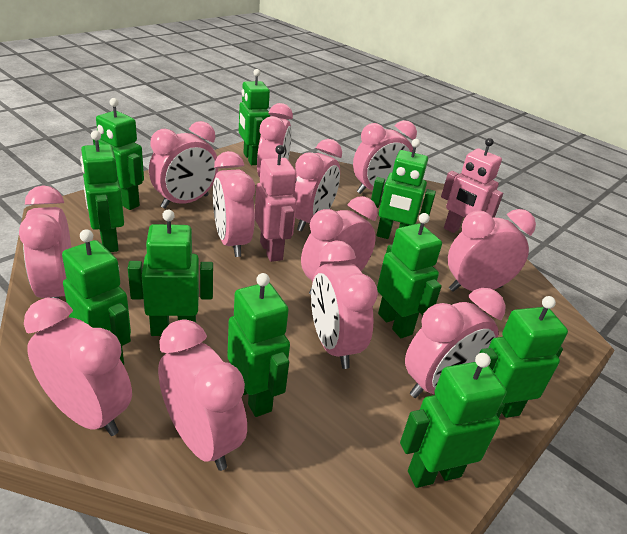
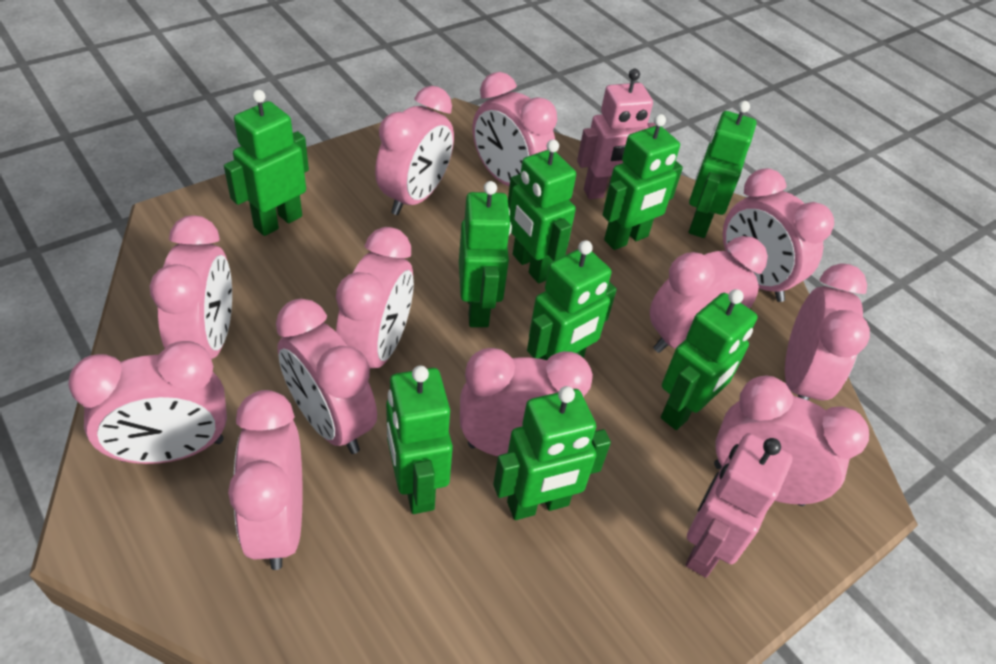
green robot: [62,229,131,365] [80,130,124,252] [93,98,144,210] [128,210,213,336] [227,273,290,417] [239,69,271,165] [371,139,436,239] [377,213,442,338] [400,353,506,488] [480,296,568,418] = 10 -> [224,90,309,236] [386,366,453,514] [459,181,512,327] [493,386,611,520] [508,139,576,283] [527,240,617,360] [602,114,683,250] [661,289,758,430] [689,101,757,238] = 9

